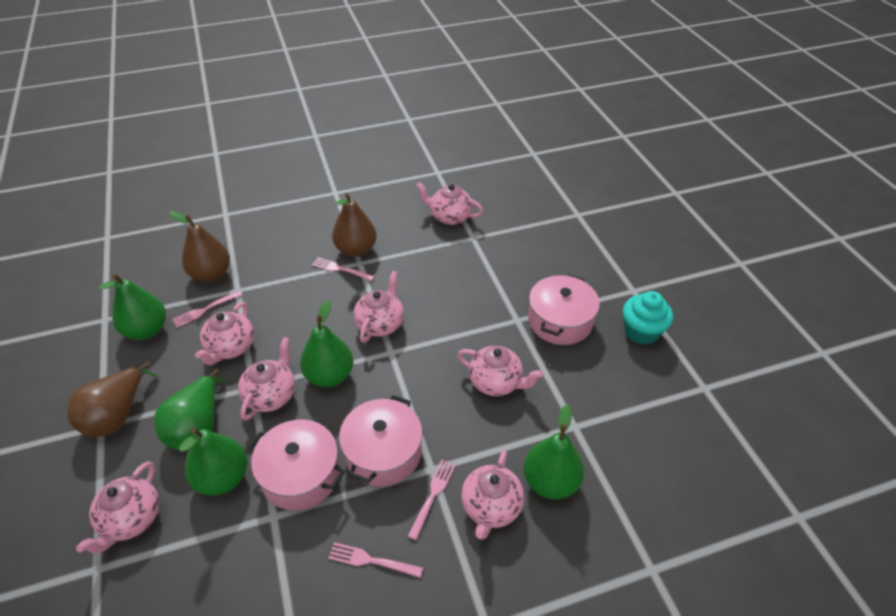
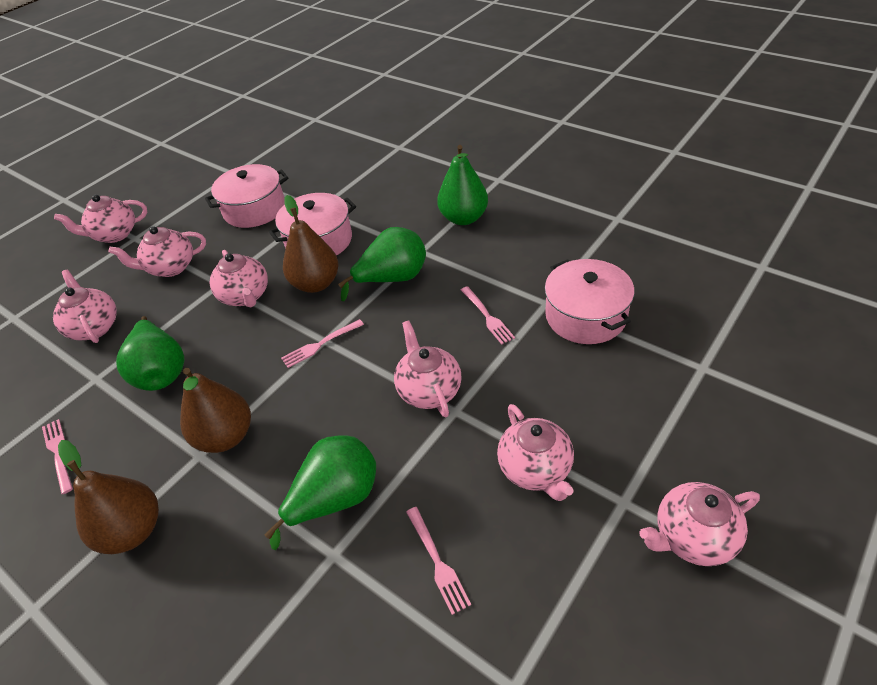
green pear: [98,274,166,340] [154,369,226,450] [179,428,247,496] [300,300,353,387] [524,404,584,500] = 5 -> [116,316,185,391] [265,435,376,550] [338,227,426,301] [437,145,488,225] = 4
turquoise cupcake: [623,291,673,345] = 1 -> none = 0

